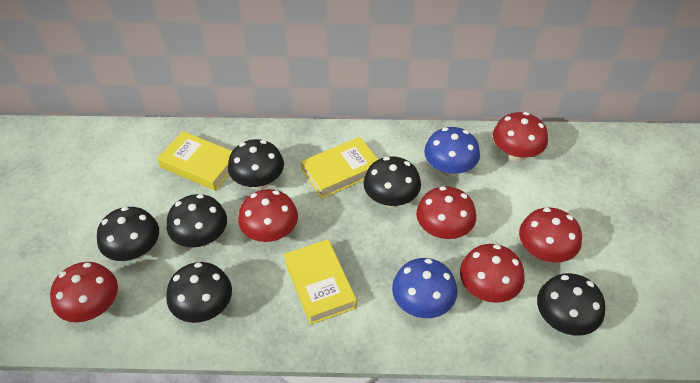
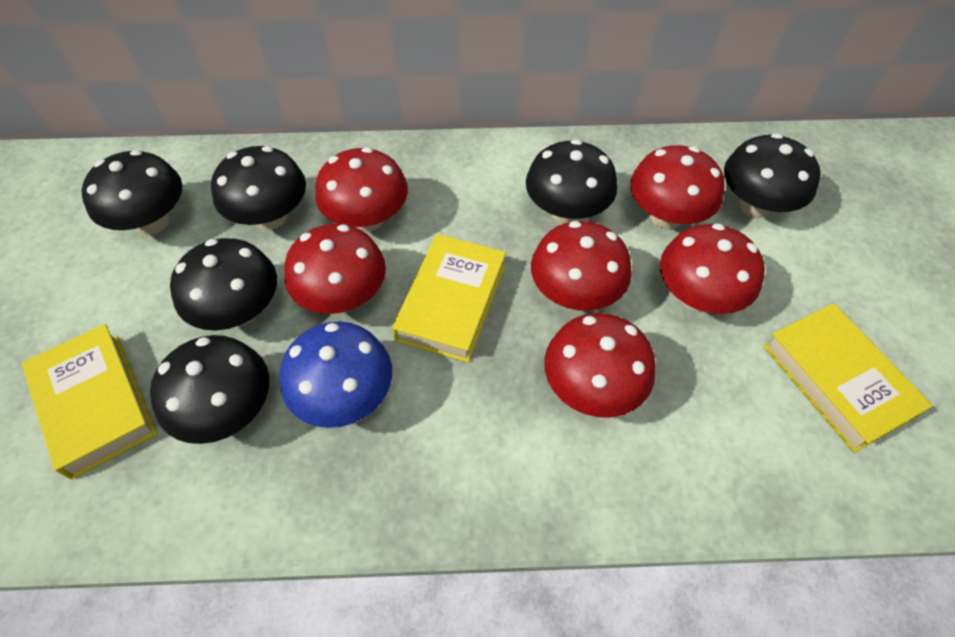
blue mushroom: [392,258,457,318] [424,127,480,177] = 2 -> [280,321,392,428] = 1

